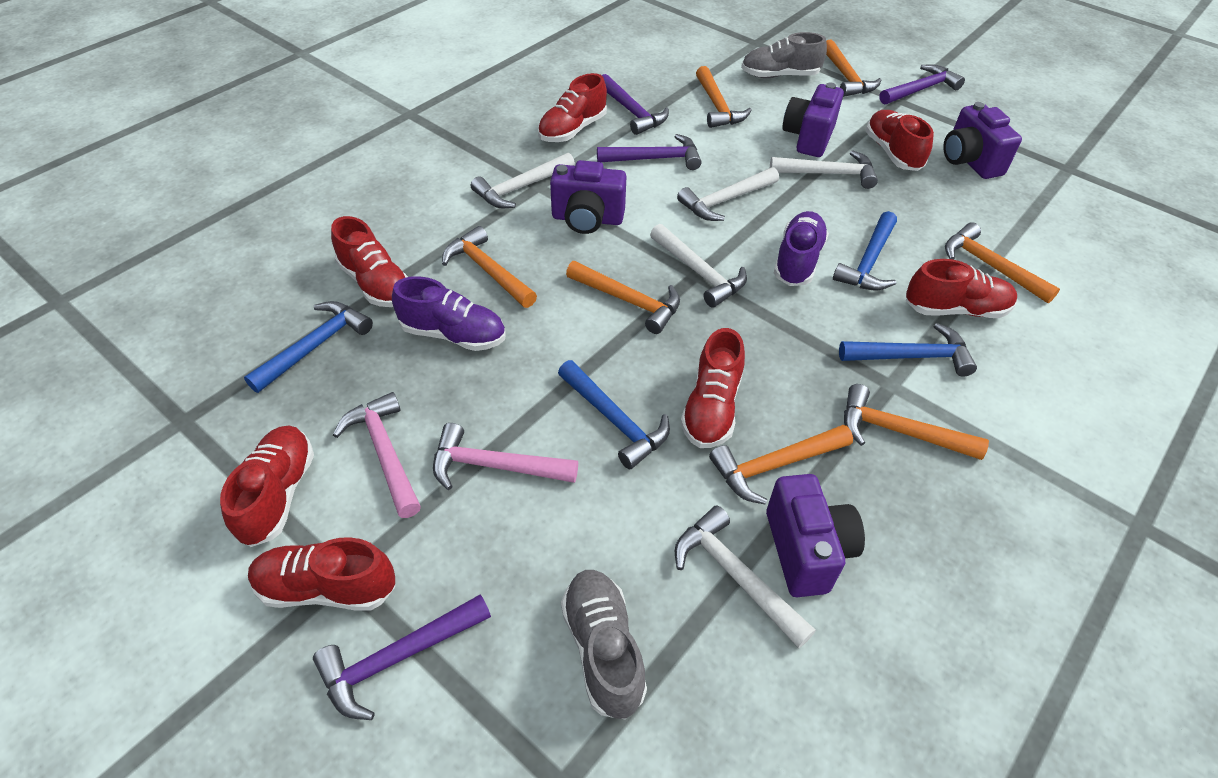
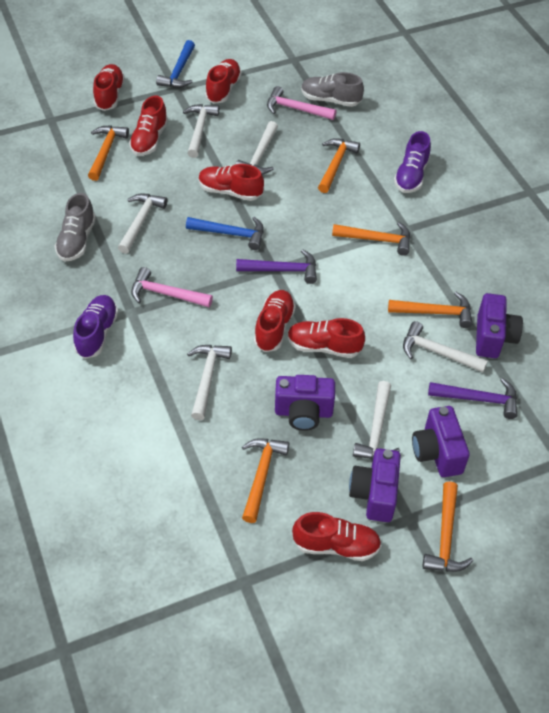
blue hammer: [244,301,373,393] [558,360,670,469] [833,211,897,290] [839,323,977,377] = 4 -> [156,40,195,88] [186,217,264,250] = 2
orange hammer: [442,226,537,308] [566,261,680,334] [696,66,752,128] [709,425,853,505] [826,39,881,97] [844,384,989,460] [945,222,1060,304] = 7 -> [88,126,129,181] [242,438,289,523] [318,138,360,193] [332,222,410,256] [388,292,472,328] [422,482,473,572] = 6
purple hammer: [313,594,491,720] [597,134,702,170] [602,74,669,135] [879,64,965,105] = 4 -> [236,249,317,284] [428,378,517,419] = 2
white hammer: [471,153,575,208] [650,224,747,307] [675,505,816,649] [677,167,779,221] [770,150,878,189] = 5 -> [118,193,167,254] [183,104,219,158] [187,345,232,420] [236,121,278,175] [353,381,400,458] [403,321,488,372] = 6

